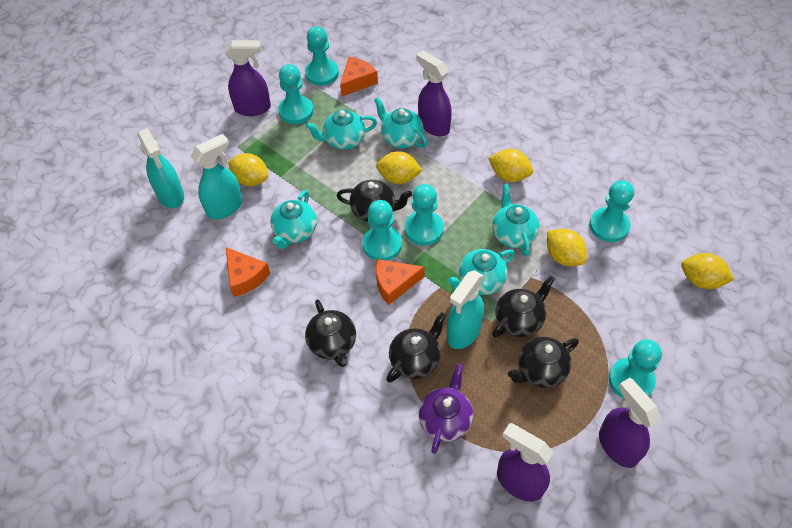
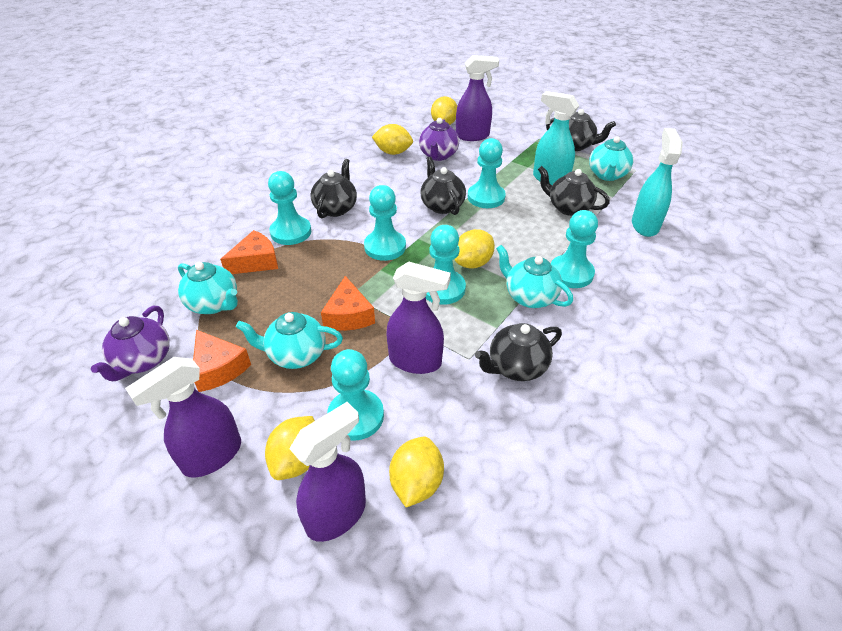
purple teapot: [419,364,473,454] = 1 -> [91,306,170,381] [419,118,459,161] = 2
turquoise spray bottle: [137,128,184,208] [190,134,243,220] [447,270,484,349] = 3 -> [533,91,579,185] [632,128,683,237] = 2
turquoise teapot: [270,190,317,249] [305,109,377,150] [374,97,428,148] [448,249,515,295] [492,184,539,256] = 5 -> [178,262,238,314] [236,312,343,369] [496,245,573,308] [589,136,633,181] = 4

